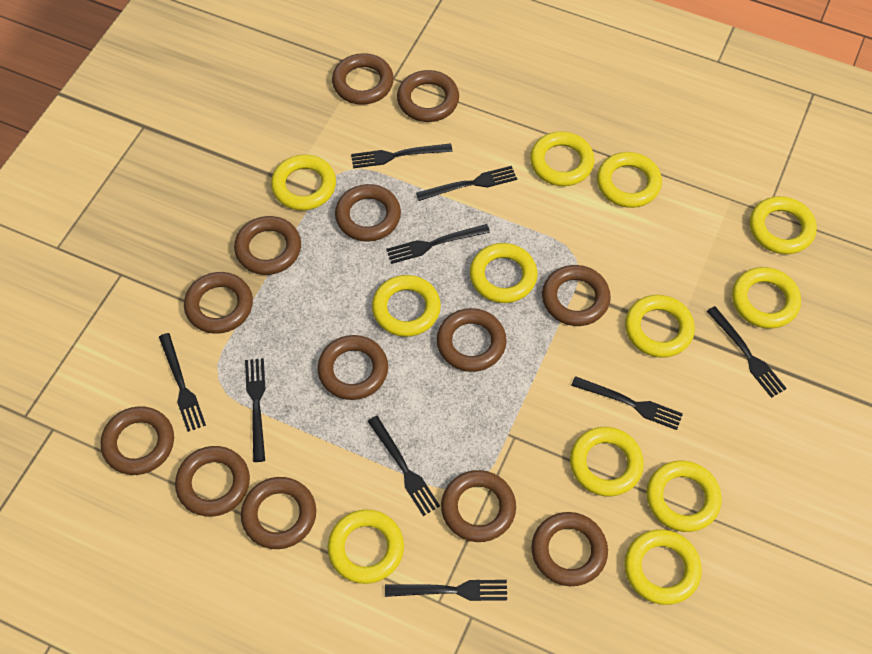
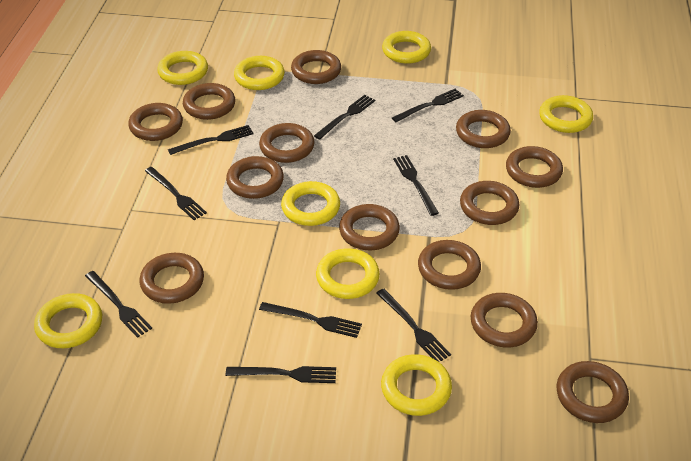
yellow ring: [271,155,336,210] [328,509,404,584] [372,275,441,337] [470,243,537,303] [530,131,595,186] [570,427,644,496] [597,152,662,208] [624,529,702,605] [625,295,695,358] [646,461,722,532] [732,267,801,329] [750,196,817,254] = 12 -> [34,293,102,348] [157,51,208,85] [234,56,285,90] [281,181,340,226] [316,248,380,299] [381,354,452,416] [382,31,431,64] [539,95,593,133] = 8

